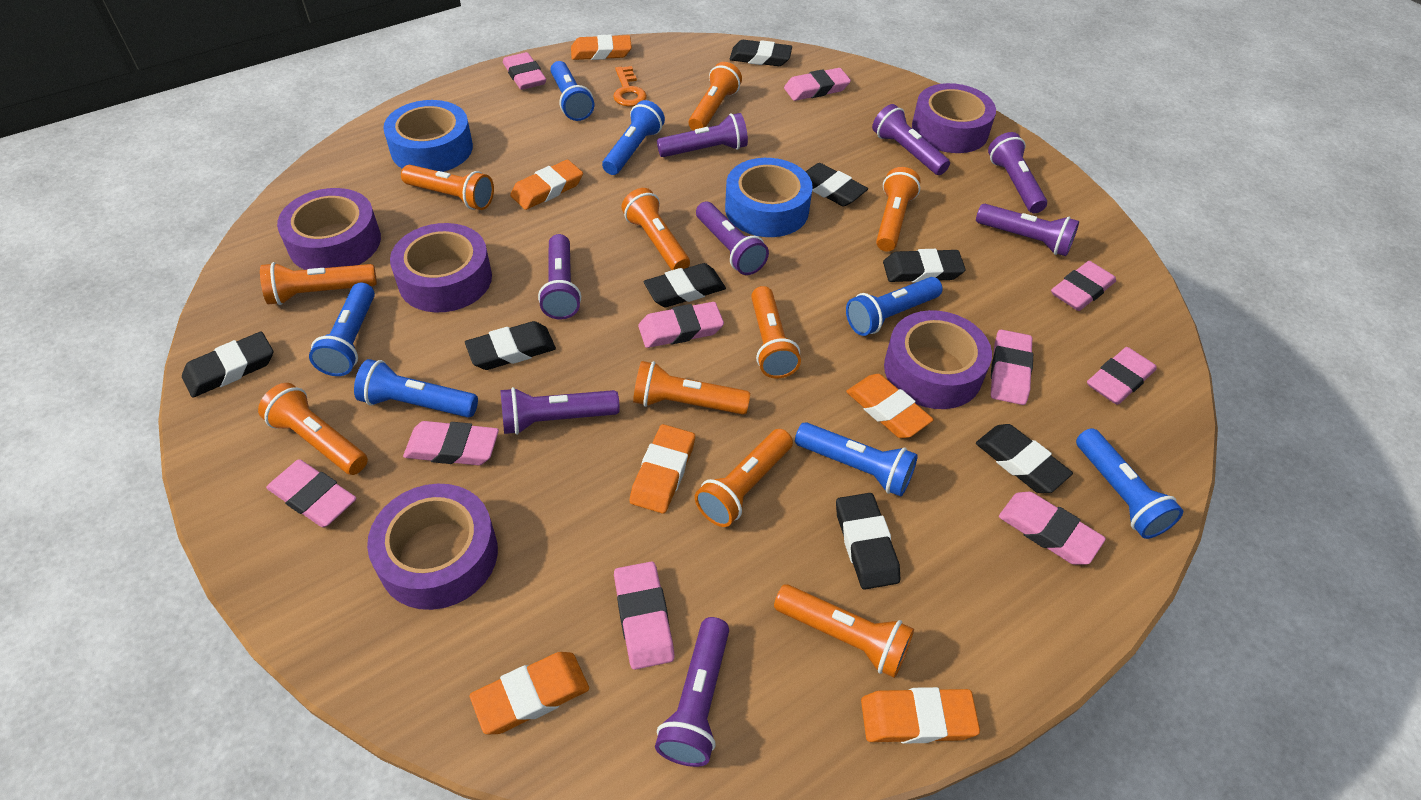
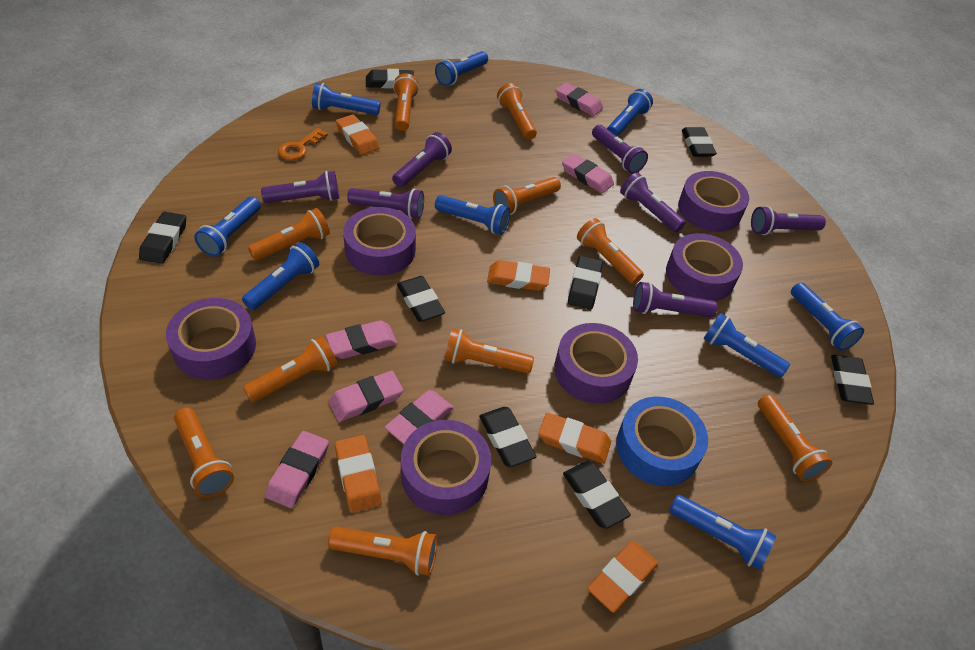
blue flashlight: [309,282,375,376] [354,359,478,418] [551,61,594,121] [602,100,665,175] [795,422,918,496] [846,277,943,336] [1076,428,1183,539] = 7 -> [194,197,261,257] [242,242,319,310] [312,83,381,115] [435,51,488,86] [435,195,510,235] [607,89,653,137] [669,495,776,570] [703,313,790,378] [791,282,864,351] = 9
blue tape: [383,100,473,172] [725,158,813,237] = 2 -> [616,396,708,486] = 1
orange eraser: [470,652,589,735] [510,160,583,210] [571,34,632,60] [630,424,695,514] [846,374,934,438] [861,687,980,744] = 6 -> [335,435,382,513] [336,114,380,155] [487,260,550,291] [538,412,611,464] [588,541,658,613] = 5
pink eraser: [266,459,356,527] [403,421,499,465] [503,52,546,90] [614,561,675,670] [638,302,724,348] [784,68,851,101] [991,329,1033,405] [999,492,1106,565] [1051,261,1116,311] [1087,347,1157,405] = 10 -> [265,431,329,508] [326,320,397,359] [329,371,403,422] [385,390,454,444] [556,83,603,116] [562,153,614,193] = 6
purple flashlight: [500,387,620,435] [538,234,581,319] [655,617,729,767] [657,113,748,157] [696,202,769,275] [872,104,950,175] [976,204,1079,256] [988,132,1047,213] = 8 -> [261,171,339,203] [347,188,424,219] [392,132,452,187] [592,125,648,173] [620,173,686,232] [633,282,718,317] [751,206,826,235] = 7
purple tape: [277,188,381,270] [367,484,498,610] [390,223,492,312] [884,310,992,409] [912,83,996,153] = 5 -> [166,298,256,380] [343,207,416,276] [401,420,491,515] [554,323,638,404] [666,233,743,301] [678,171,749,232] = 6

